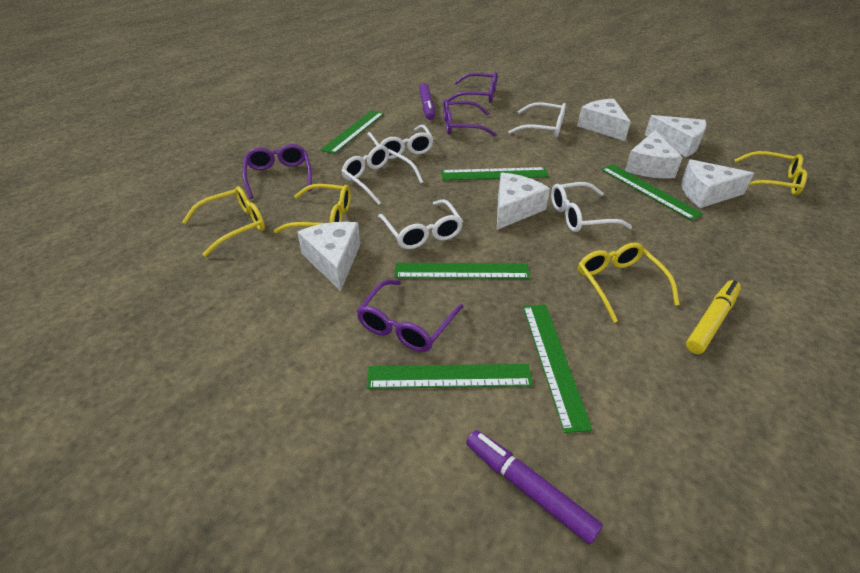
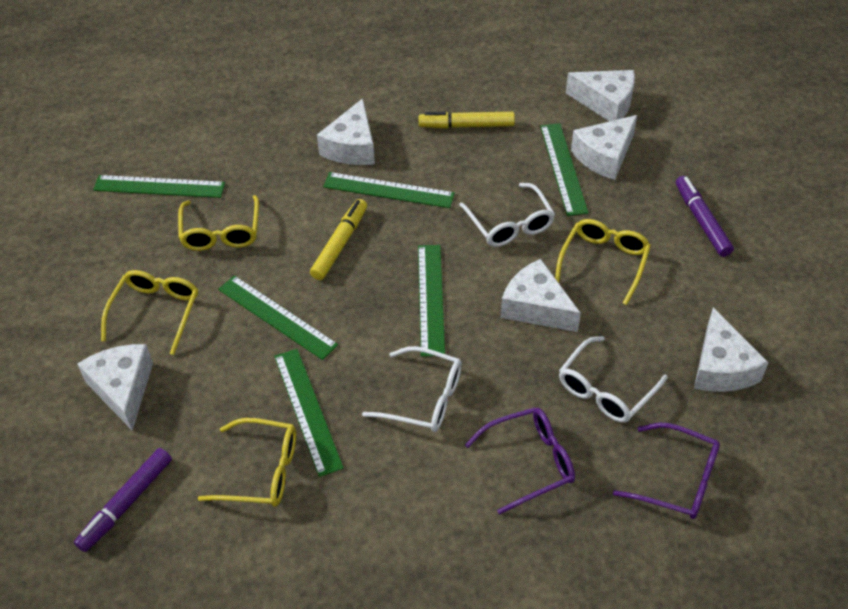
purple glasses: [243,144,312,199] [357,280,463,352] [443,99,497,137] [447,72,497,103] = 4 -> [465,407,575,515] [613,423,720,519] = 2
white glasses: [341,145,423,205] [367,125,434,159] [378,199,463,249] [508,102,566,138] [551,182,633,232] = 5 -> [362,346,462,432] [459,183,555,247] [559,336,668,423] = 3
yellow marker: [686,280,741,354] = 1 -> [310,199,367,280] [419,112,515,129] = 2

